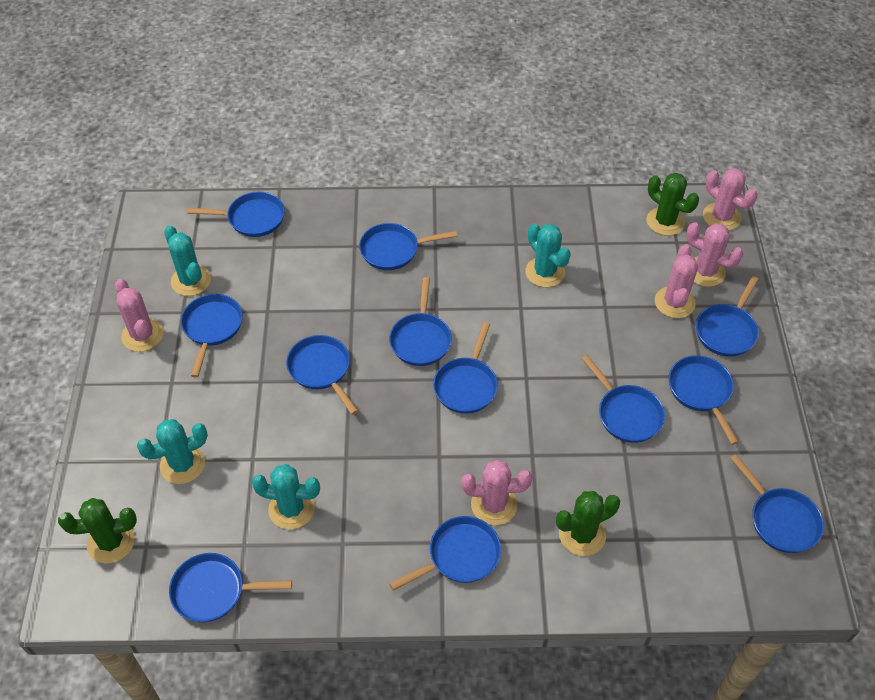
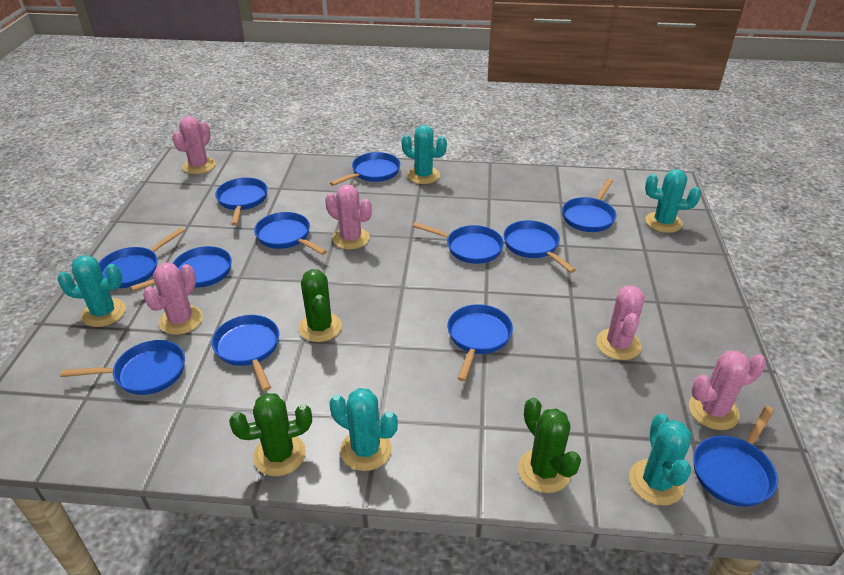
turquoise cactus: [137,419,208,484] [164,226,211,296] [252,464,320,529] [525,224,571,287] = 4 -> [57,255,126,327] [330,388,398,471] [401,125,447,184] [629,414,691,506] [645,169,701,233] = 5

